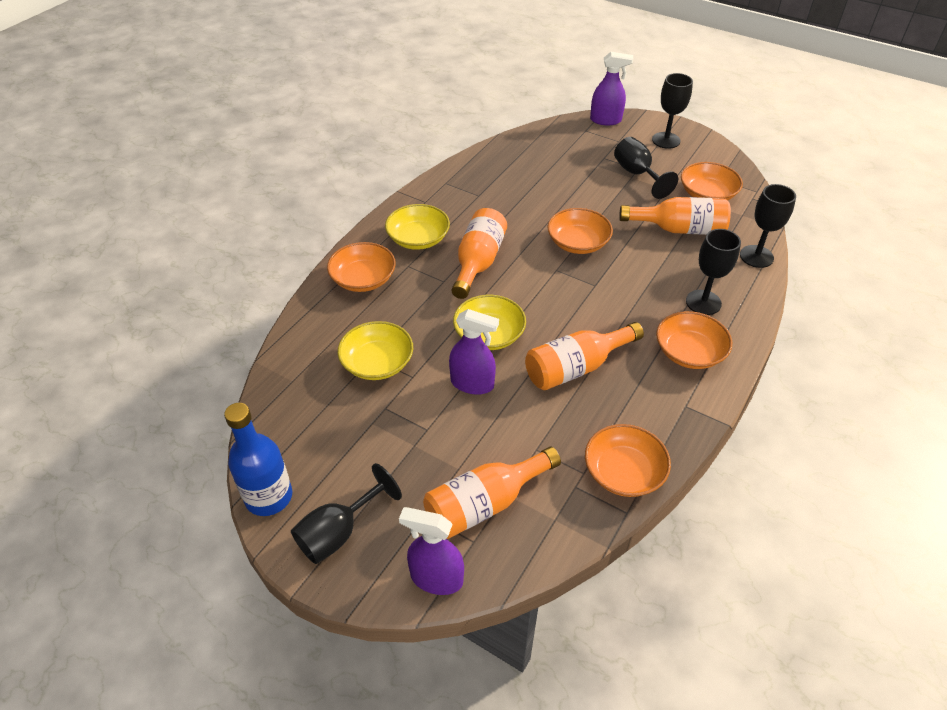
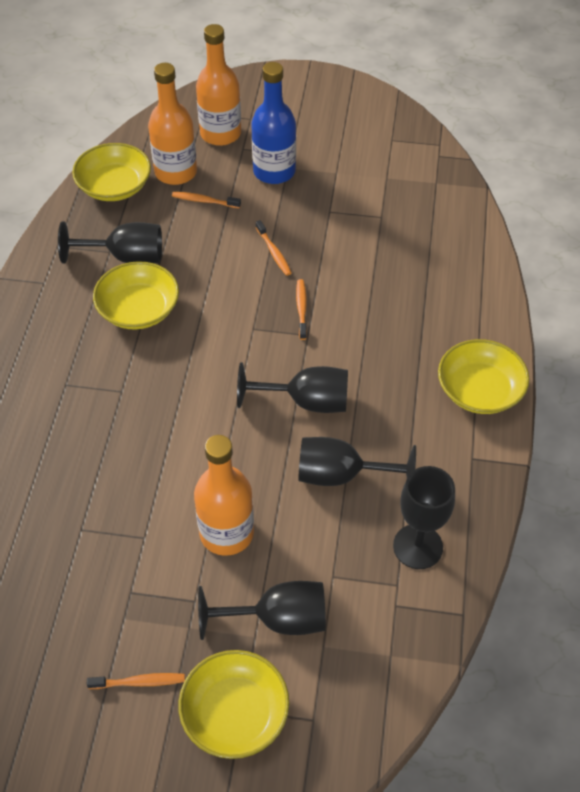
orange bottle: [423,446,561,539] [452,208,507,299] [525,322,644,390] [619,197,731,235] = 4 -> [148,63,197,185] [194,435,254,556] [196,24,241,146] = 3
orange bowl: [327,242,396,292] [548,208,613,254] [585,424,671,497] [656,311,732,369] [681,162,743,200] = 5 -> none = 0
orange toothbrush: none = 0 -> [87,673,185,689] [172,192,241,208] [256,220,292,276] [296,279,307,340] = 4
purple spray bottle: [399,507,464,595] [449,309,499,395] [590,52,633,125] = 3 -> none = 0
yellow bowl: [338,321,413,380] [385,204,450,250] [453,295,526,350] = 3 -> [72,143,151,201] [93,261,179,330] [178,650,289,759] [438,339,529,414] = 4

